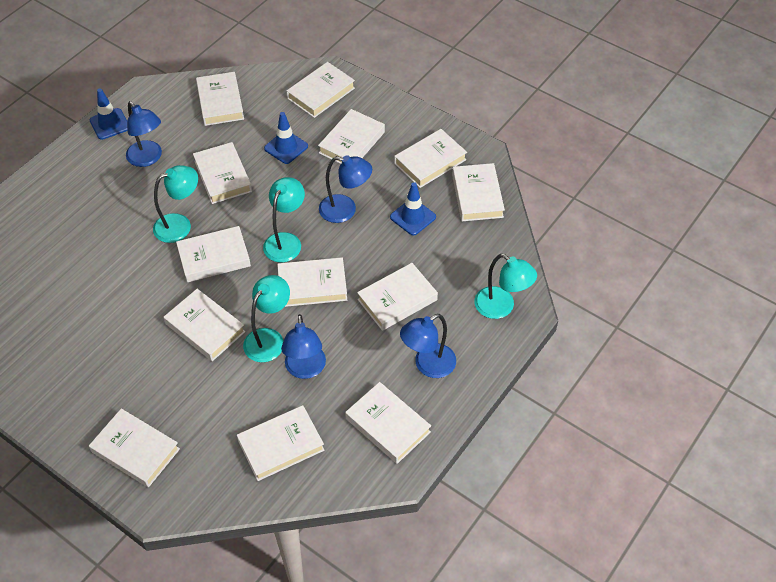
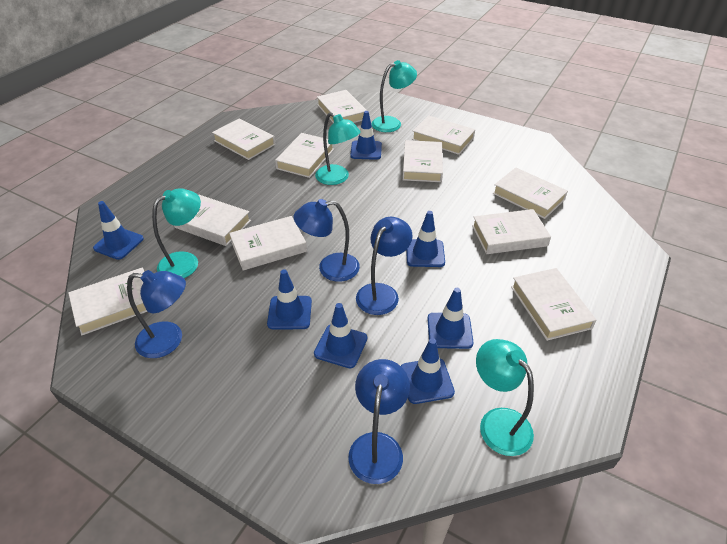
blue traffic cone: [90,88,128,140] [264,112,308,164] [390,182,436,236] = 3 -> [93,201,144,260] [267,270,312,329] [314,303,367,368] [350,111,382,160] [401,338,455,404] [406,211,445,267] [427,288,474,349] = 7
white book: [89,408,180,487] [164,289,245,361] [176,226,251,282] [193,142,252,204] [196,72,244,126] [237,405,325,481] [277,257,347,307] [286,62,355,118] [318,109,385,164] [345,382,431,464] [357,263,438,331] [394,129,467,188] [452,163,505,221] = 13 -> [68,267,148,336] [174,195,251,246] [212,118,276,160] [229,216,307,271] [275,133,334,178] [317,90,367,123] [403,140,443,182] [412,116,475,155] [472,209,551,254] [493,168,568,219] [511,268,596,341] = 11

